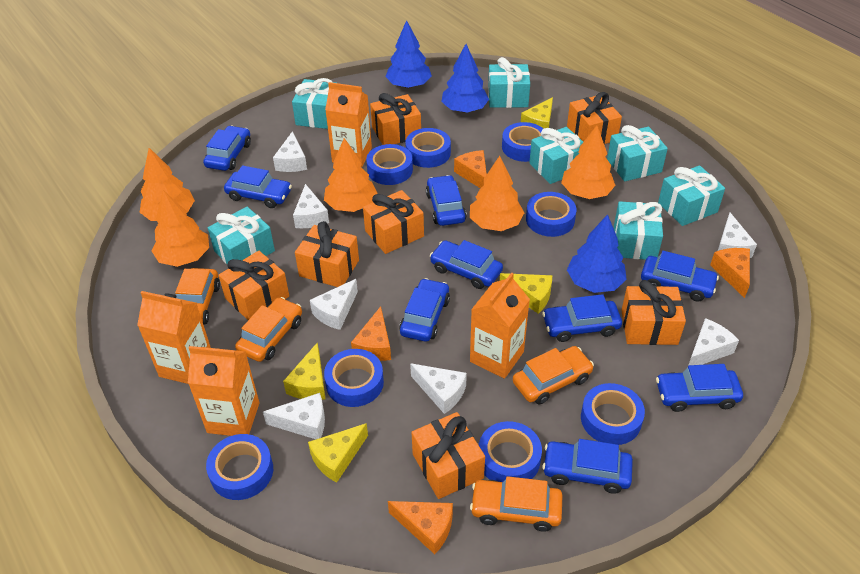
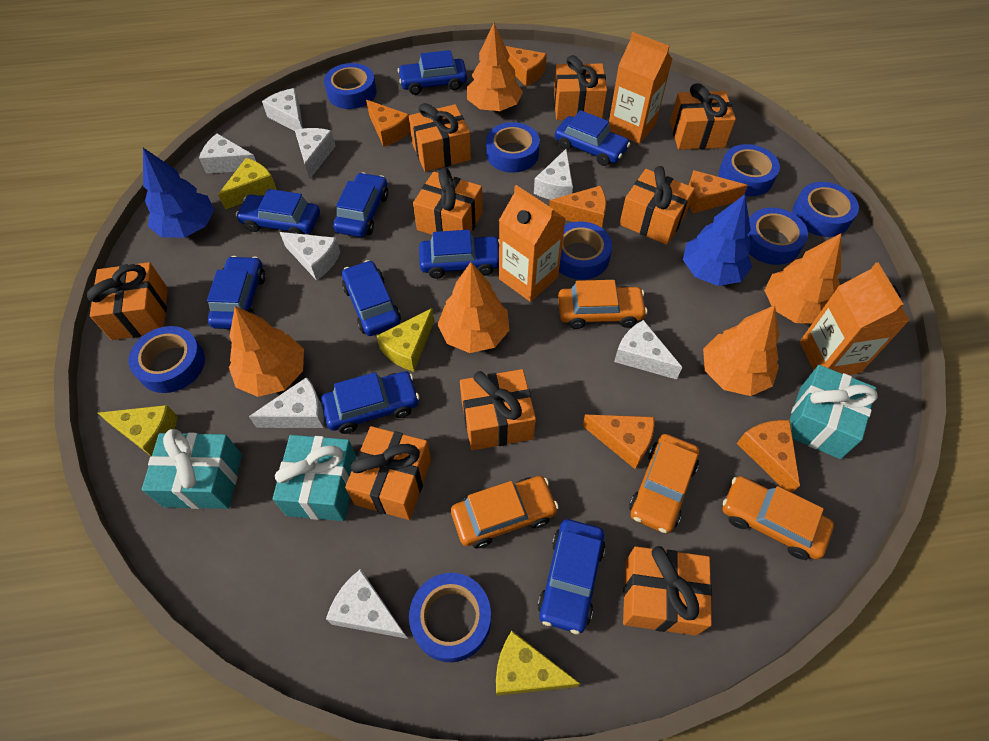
blue tree: [385,20,432,88] [441,44,489,113] [567,214,627,293] = 3 -> [143,148,214,238] [683,194,752,286] = 2
orange carton: [137,291,211,384] [188,346,260,436] [325,82,372,167] [470,272,530,379] = 4 -> [499,185,566,302] [609,32,672,144] [800,263,910,375] = 3
orange cheese: [351,306,391,361] [388,501,453,554] [454,150,487,188] [710,248,750,298] = 4 -> [366,100,411,147] [505,46,547,87] [549,186,606,228] [582,415,654,469] [689,170,748,213] [737,420,800,493] = 6
orange gift: [219,251,289,320] [295,221,359,287] [363,190,424,254] [370,93,421,145] [411,412,485,499] [567,92,622,144] [621,280,686,345] = 7 -> [87,262,168,340] [345,426,431,520] [409,103,471,172] [413,168,483,235] [460,369,536,450] [554,55,607,120] [620,166,695,245] [623,546,712,636] [670,83,736,150] = 9
turquoise gift: [208,207,275,265] [292,78,336,129] [488,57,530,108] [529,127,583,184] [607,125,668,181] [614,201,663,260] [658,165,725,226] = 7 -> [142,429,242,509] [273,435,357,521] [790,365,877,459] = 3
white cheese: [263,393,325,439] [273,131,307,172] [293,184,329,228] [310,279,358,330] [410,363,467,414] [688,318,739,366] [718,212,757,258] = 7 -> [199,133,256,174] [249,377,324,428] [262,88,303,131] [280,232,340,280] [295,128,336,179] [326,569,408,639] [534,149,573,200] [614,320,682,380] = 8

